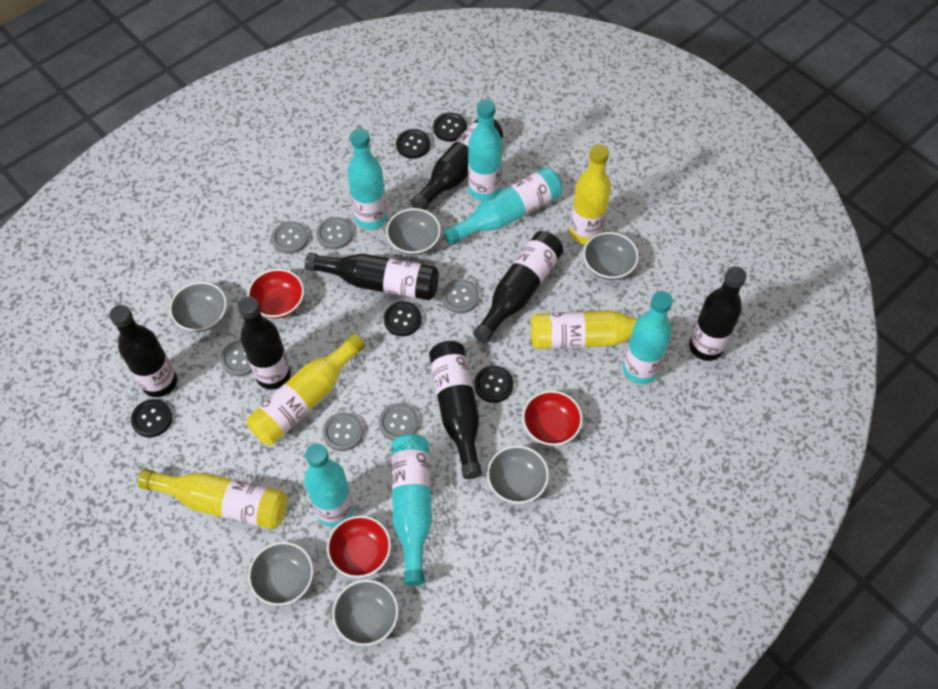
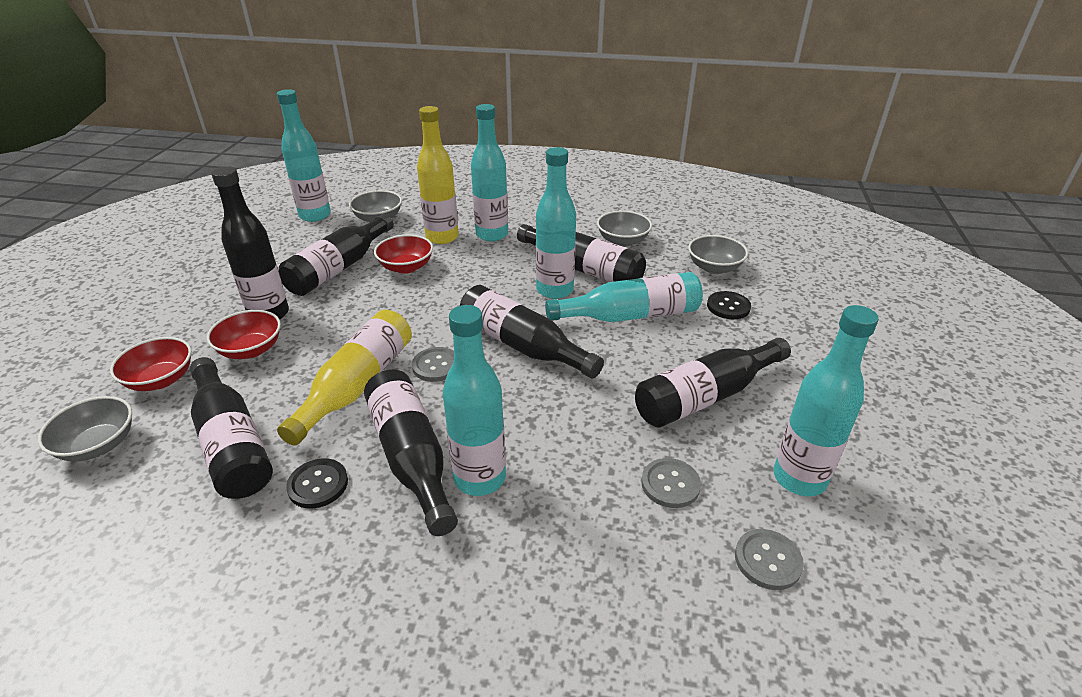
black button: [131,399,172,438] [384,301,422,336] [396,129,431,159] [433,113,467,142] [474,366,514,403] = 5 -> [286,458,348,509] [707,291,751,319] = 2
grey bowl: [170,282,227,332] [248,542,313,606] [332,580,399,646] [386,208,441,255] [487,445,549,504] [583,232,639,280] = 6 -> [38,396,132,462] [349,190,402,222] [597,211,652,247] [688,235,748,274] = 4
grey button: [220,340,252,377] [271,221,309,254] [316,217,353,250] [323,412,363,451] [379,403,419,441] [442,279,479,314] = 6 -> [412,347,454,382] [641,458,701,508] [735,529,804,590] = 3
yellow bottle: [138,469,287,529] [247,334,365,445] [531,311,670,349] [570,144,611,245] = 4 -> [277,310,412,446] [417,106,459,244] = 2

